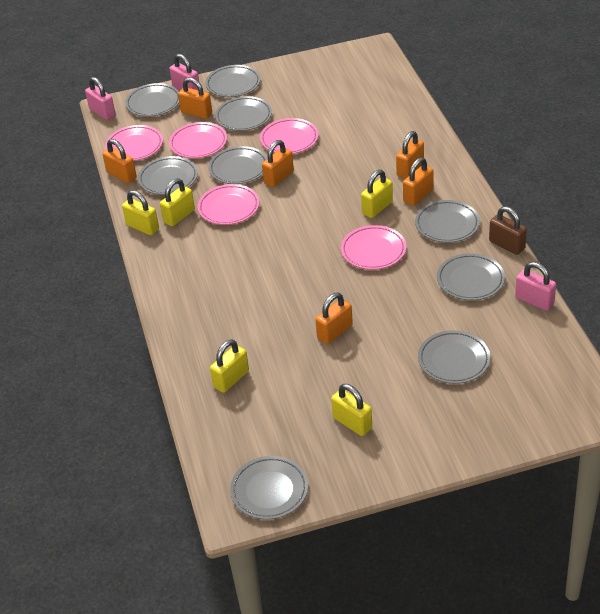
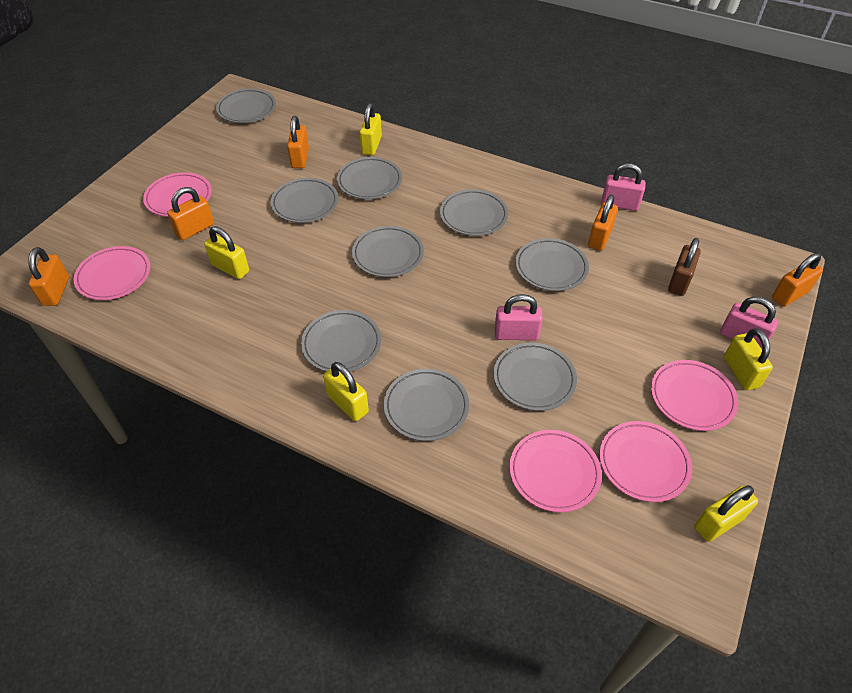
orange padlock: [103,139,137,183] [178,78,212,119] [262,140,294,187] [315,293,353,344] [396,131,424,179] [403,157,433,206] = 6 -> [28,247,69,306] [167,187,214,240] [287,116,309,168] [588,194,618,251] [772,253,823,306] = 5

